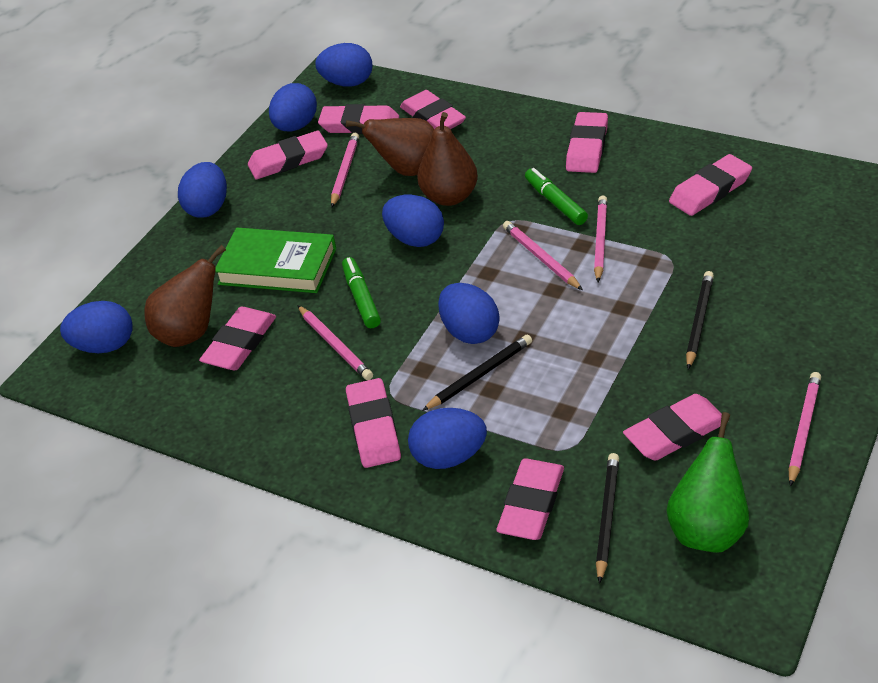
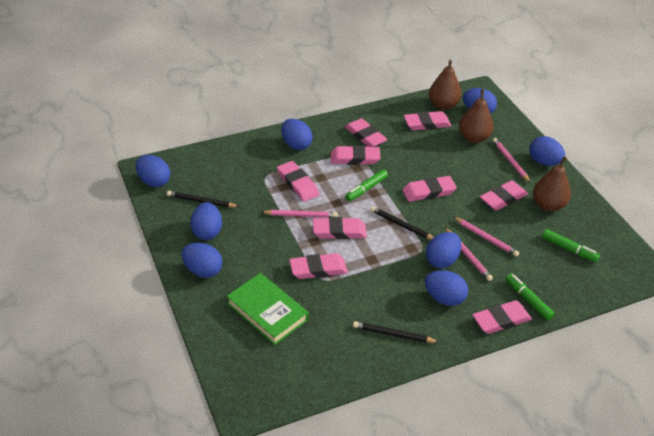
blue egg: [60,301,132,353] [178,162,227,218] [269,83,317,131] [315,43,373,87] [382,195,444,247] [408,408,487,469] [438,283,500,344] = 7 -> [136,155,170,187] [182,243,223,278] [190,202,222,240] [281,119,313,150] [425,270,468,306] [426,232,461,268] [463,88,497,114] [529,136,565,166] = 8
green marker: [342,257,381,328] [525,168,588,225] = 2 -> [345,169,388,201] [505,273,555,320] [542,229,600,262] = 3
green pear: [667,412,749,553] = 1 -> none = 0
pink pencil: [297,305,373,380] [331,133,359,207] [503,221,583,290] [594,195,607,282] [789,372,821,487] = 5 -> [261,210,337,217] [445,228,493,281] [453,217,519,257] [493,138,531,183] = 4

